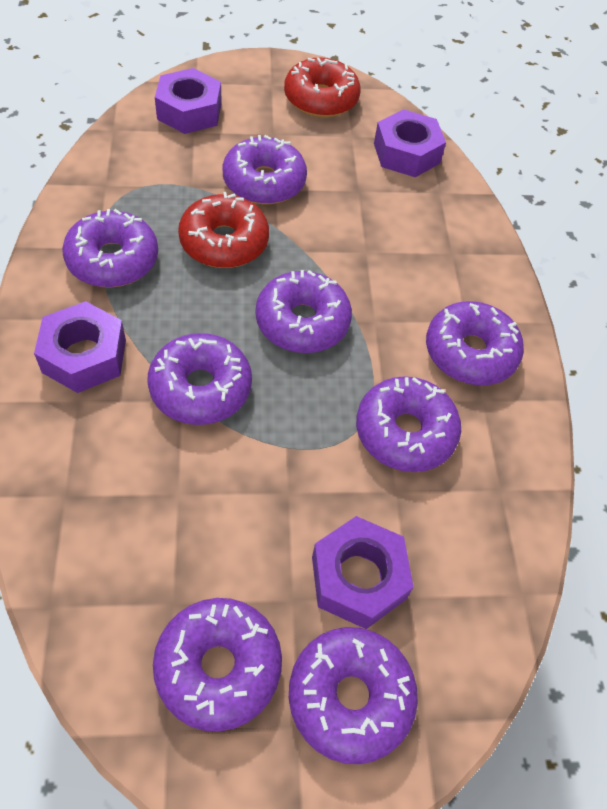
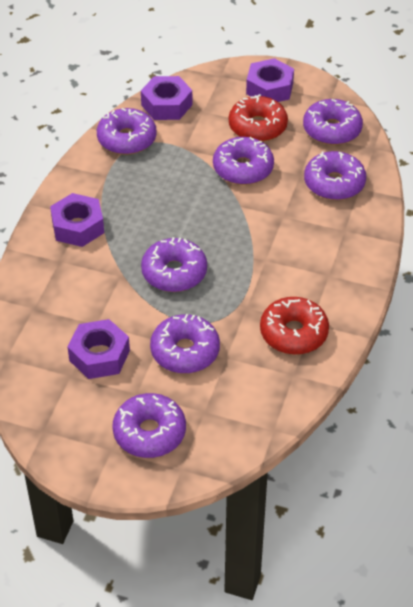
purple donut: [62,209,158,288] [148,333,252,425] [153,598,282,732] [222,135,307,204] [256,270,352,353] [289,627,418,764] [356,376,461,472] [426,301,524,386] = 8 -> [97,108,157,155] [112,393,186,458] [141,237,207,292] [150,314,220,373] [213,137,274,185] [303,99,363,145] [304,151,366,200] = 7

